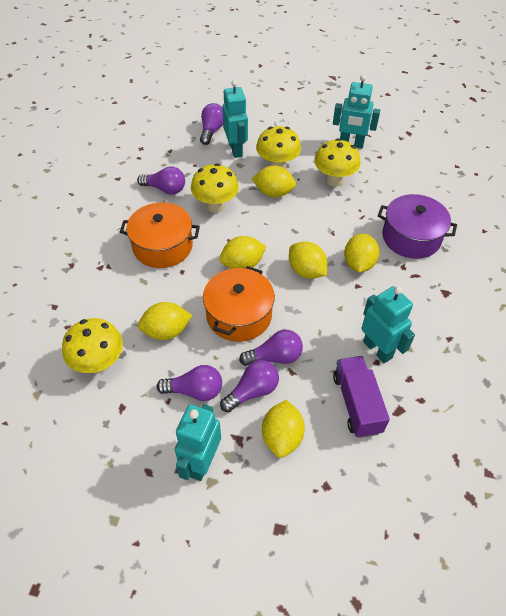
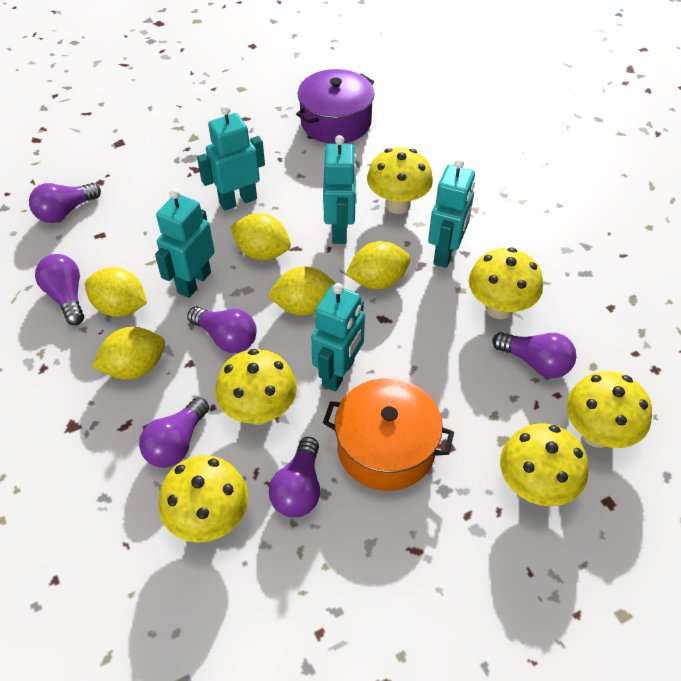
orange pot: [120,203,200,268] [203,266,275,342] = 2 -> [323,378,454,491] = 1
purple light bulb: [137,166,185,195] [157,365,222,401] [200,103,223,145] [220,360,279,413] [239,330,303,366] = 5 -> [29,183,101,223] [35,254,84,325] [139,397,209,468] [187,307,257,353] [269,437,320,517] [493,332,576,378] = 6
purple truck: [333,356,390,438] = 1 -> none = 0
turquoise robot: [175,404,221,481] [222,80,248,158] [333,75,380,148] [361,286,415,363] = 4 -> [155,189,215,298] [197,105,265,211] [311,283,365,391] [323,135,357,244] [428,158,475,268] = 5
yellow lemon: [138,302,192,340] [219,236,266,269] [252,166,296,197] [262,400,305,458] [289,241,327,279] [344,234,379,272] = 6 -> [85,267,147,317] [92,327,165,380] [230,213,291,260] [267,266,336,316] [346,241,410,289] = 5
yellow mushroom: [62,318,123,373] [191,163,239,213] [256,126,301,169] [314,138,360,187] = 4 -> [158,455,248,543] [215,349,297,425] [367,148,433,214] [469,247,543,319] [500,423,588,506] [566,371,652,448] = 6

